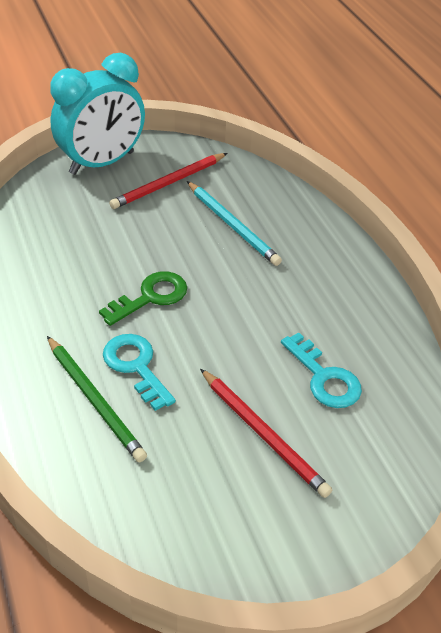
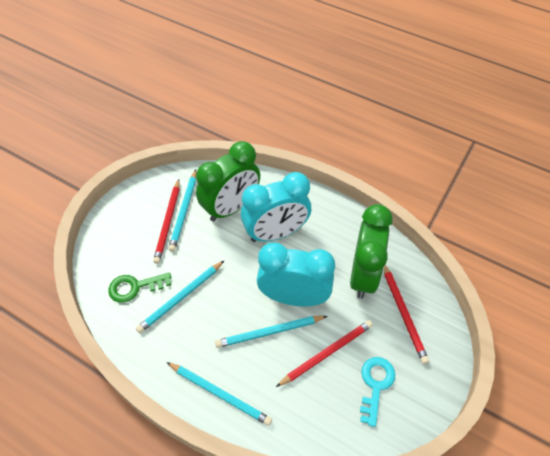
green clock: none = 0 -> [196,141,260,222] [350,204,393,299] = 2
green pencil: [47,336,147,462] = 1 -> none = 0
red pencil: [109,153,227,209] [200,369,332,498] = 2 -> [153,179,180,264] [276,320,373,387] [384,265,429,364] = 3
turquoise clock: [50,53,145,175] = 1 -> [241,172,311,242] [257,243,335,306] = 2
turquoise key: [103,334,176,411] [281,332,362,408] = 2 -> [360,357,395,427] = 1
turquoise pencil: [187,181,282,266] = 1 -> [136,261,224,333] [166,362,272,426] [168,170,196,252] [215,316,327,348] = 4

